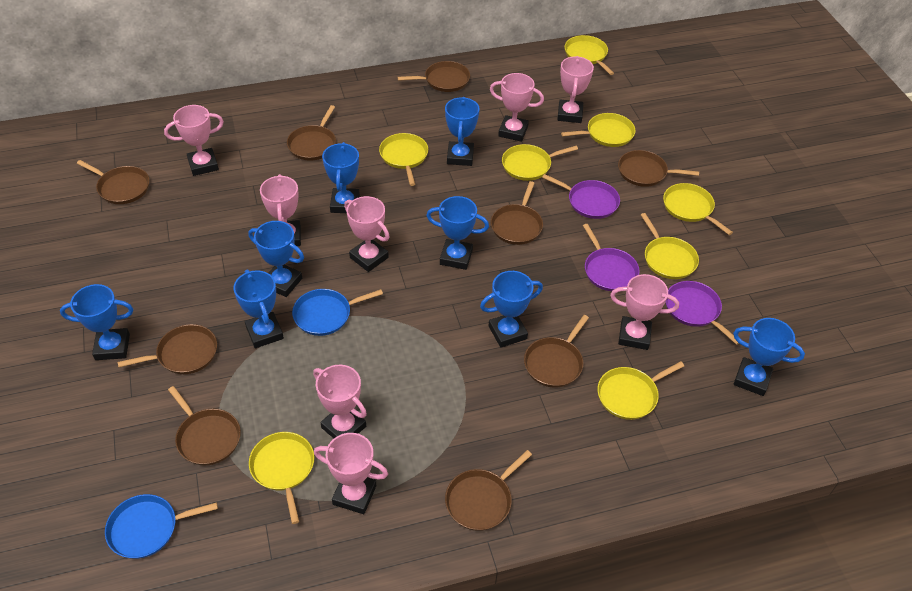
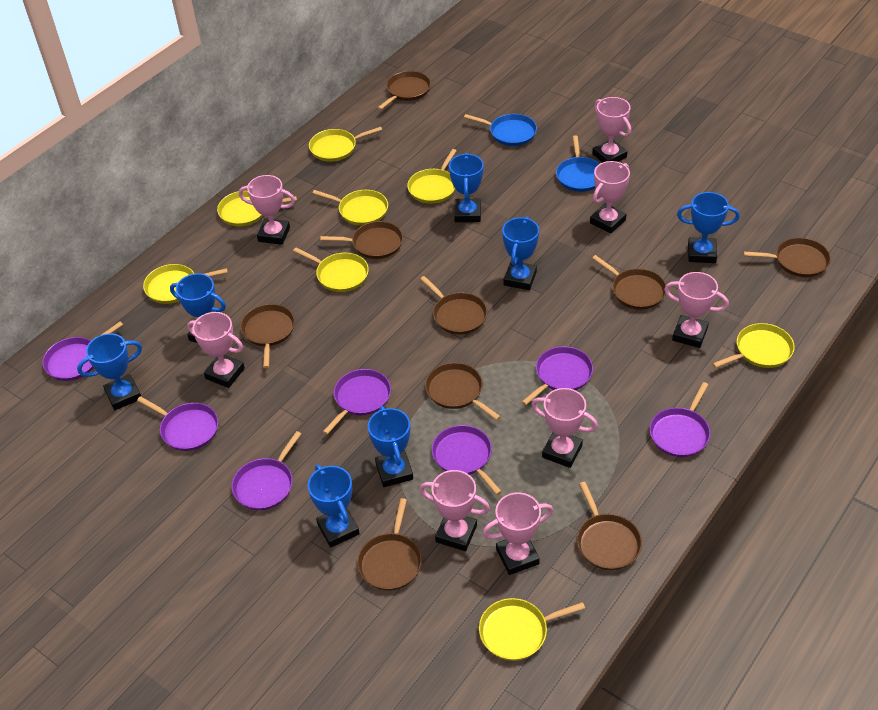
blue trophy: [60,284,133,360] [233,269,284,348] [249,221,304,297] [322,142,360,213] [426,196,489,270] [445,97,480,166] [480,271,543,348] [733,318,805,396] = 8 -> [77,333,142,410] [170,273,226,343] [308,465,359,548] [368,406,413,487] [449,153,484,222] [502,217,539,290] [677,192,740,263] = 7
purple pan: [542,174,620,219] [583,224,640,291] [666,281,739,345] = 3 -> [42,321,123,381] [137,396,218,451] [232,431,301,510] [323,369,391,435] [432,425,502,495] [522,346,593,405] [650,382,711,457] = 7

